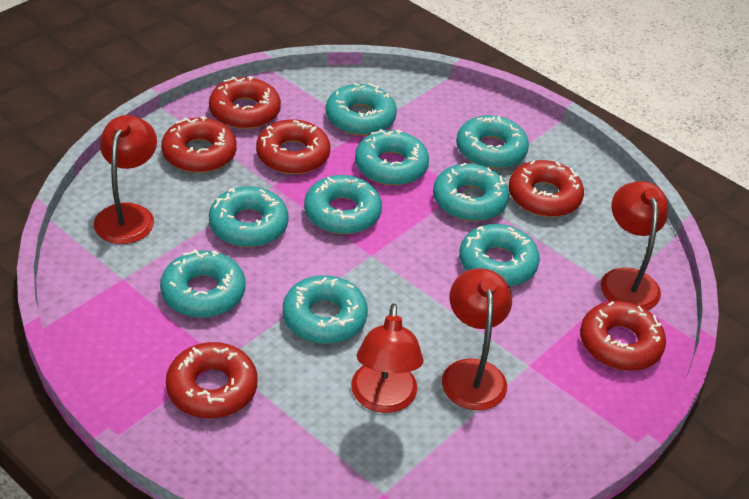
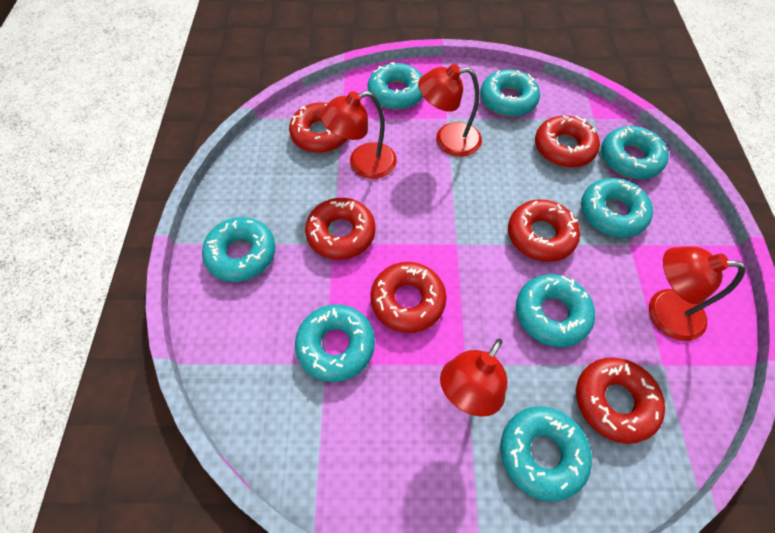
turquoise donut: [160,249,245,318] [209,186,289,247] [283,275,368,344] [304,175,382,234] [326,83,397,135] [355,129,429,186] [433,163,509,221] [456,115,529,169] [459,224,540,286] = 9 -> [202,217,276,282] [295,304,375,382] [368,62,423,110] [480,69,540,117] [500,406,592,501] [516,274,595,347] [581,178,653,237] [601,126,669,179] = 8

